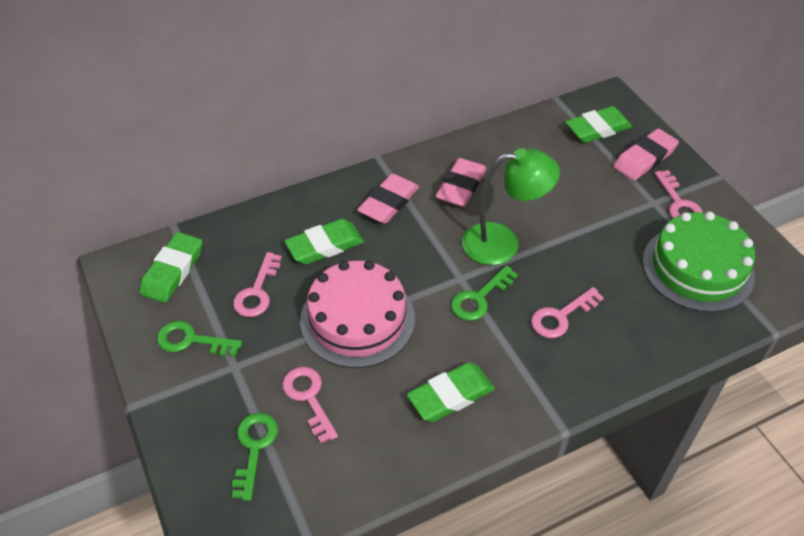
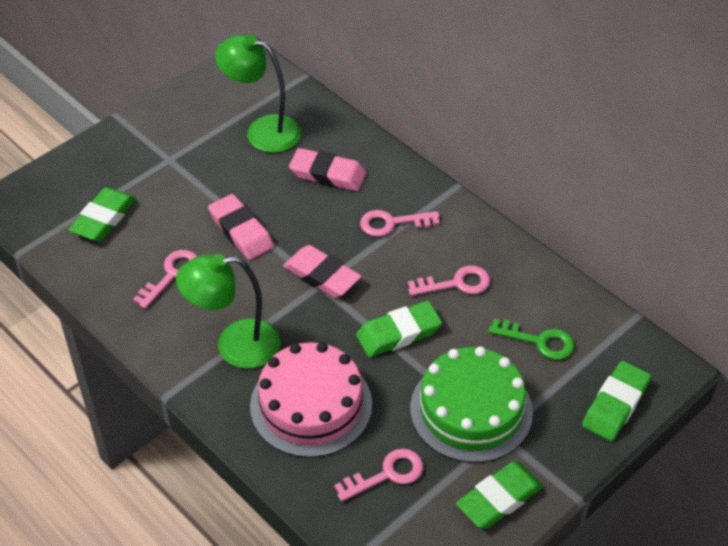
green key: [157,321,242,356] [232,413,278,501] [451,266,518,321] = 3 -> [488,319,574,360] = 1
green lamp: [462,148,560,265] = 1 -> [176,254,280,369] [215,34,301,153] = 2

